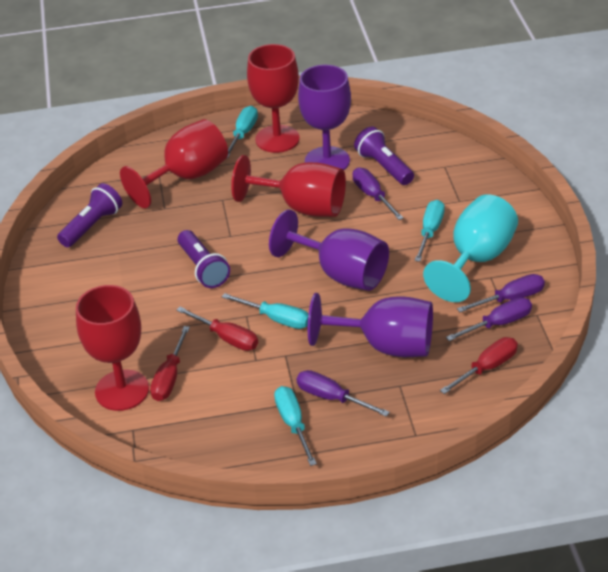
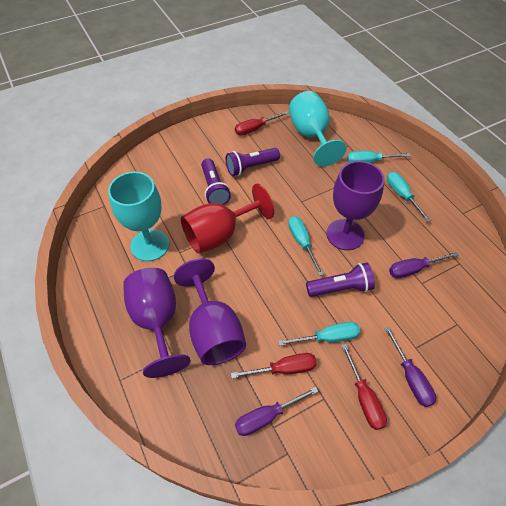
purple screwdriver: [297,370,390,417] [353,167,404,220] [446,297,532,341] [457,274,545,312] = 4 -> [235,387,319,436] [384,326,436,407] [389,251,459,278] = 3
red goblet: [76,285,149,411] [120,119,228,208] [231,155,346,217] [247,44,300,153] = 4 -> [181,183,274,253] = 1
turquoise goblet: [423,194,518,302] = 1 -> [108,172,169,261] [289,91,346,167] = 2

